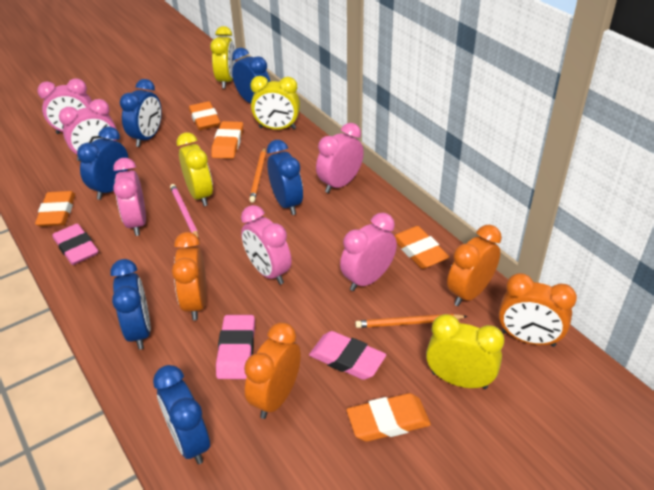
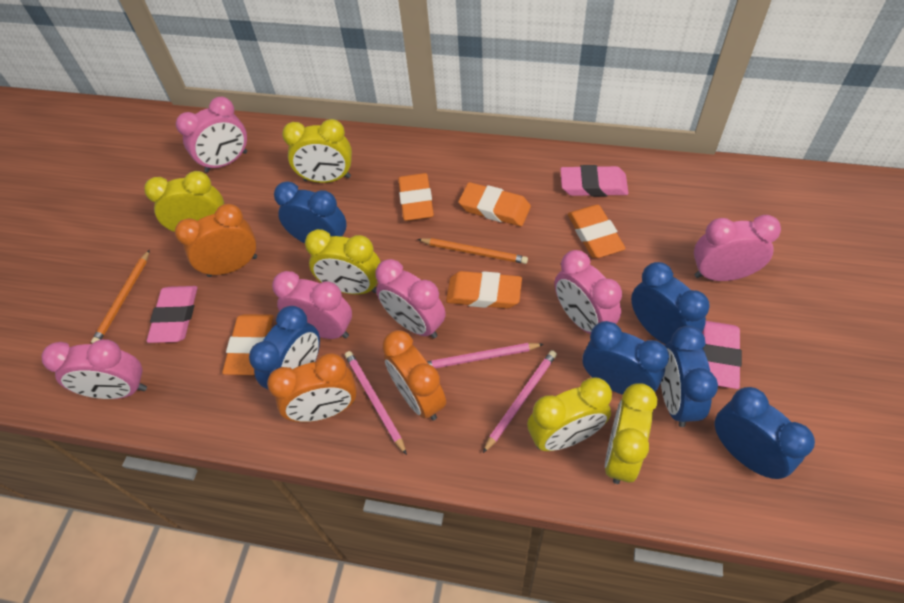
orange clock: [172,232,207,321] [244,322,301,419] [447,225,502,306] [499,273,577,347] = 4 -> [175,203,257,277] [267,353,357,422] [382,330,446,420] = 3
pink pencil: [170,184,199,239] = 1 -> [345,351,407,455] [427,343,544,368] [483,350,557,453] = 3
yellow clock: [177,132,213,206] [210,26,236,89] [250,76,300,130] [426,314,504,389] = 4 -> [144,171,224,232] [282,119,352,183] [305,229,381,295] [527,378,612,451] [605,383,657,484] = 5

